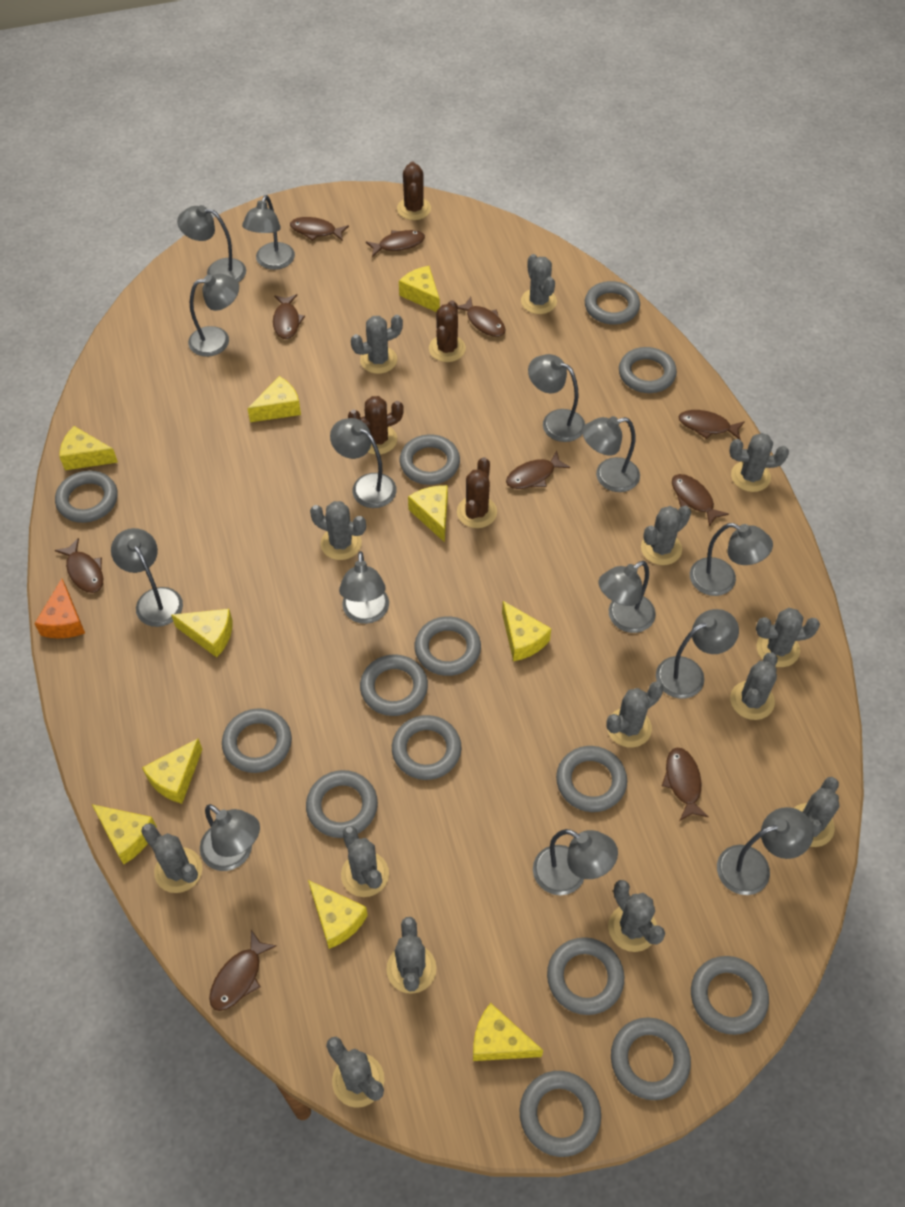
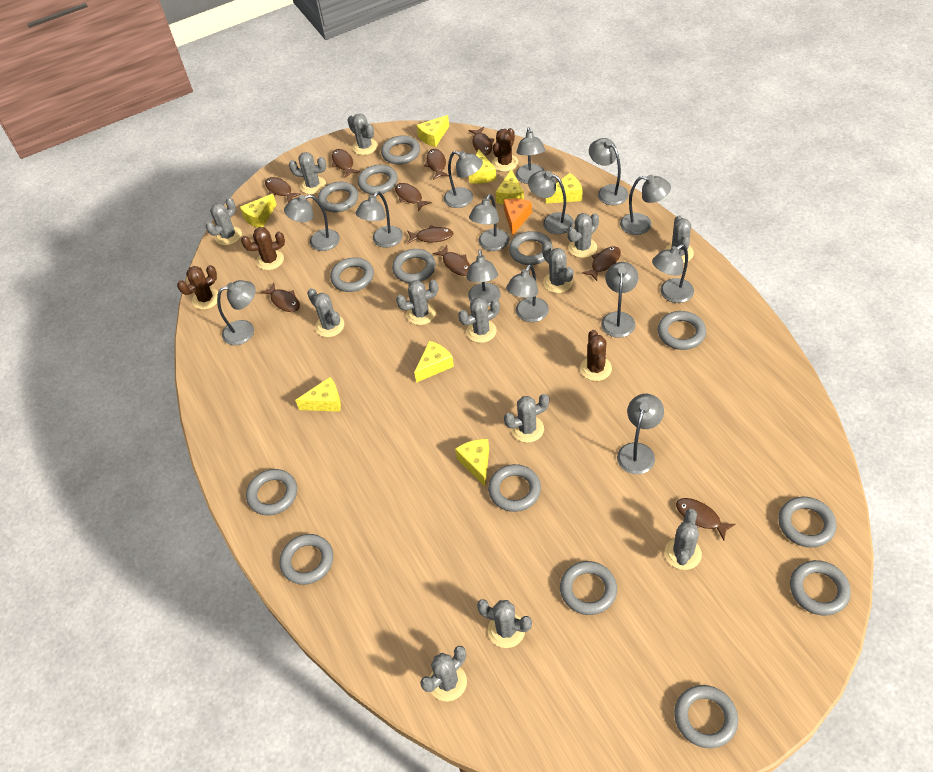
grey cactus: [141,823,203,893] [310,501,366,560] [326,1037,384,1108] [341,826,389,897] [351,315,403,374] [386,917,436,994] [521,254,557,314] [606,682,663,748] [608,880,665,952] [641,506,691,565] [729,433,789,492] [730,653,778,720] [756,608,820,667] [794,777,839,847] = 14 -> [206,197,242,245] [289,152,326,194] [307,288,344,337] [348,113,378,155] [396,280,438,325] [420,646,467,701] [458,297,500,343] [477,599,532,648] [504,394,549,443] [542,243,574,293] [567,213,599,258] [665,215,694,263] [665,509,702,570] = 13
yellow cheese: [59,426,118,470] [92,804,157,864] [142,739,202,804] [171,609,233,658] [247,376,301,422] [308,880,368,949] [399,266,440,312] [408,485,448,542] [473,1003,543,1061] [502,601,551,661] = 10 -> [240,194,277,228] [295,377,341,412] [414,341,454,383] [416,115,449,147] [455,439,489,486] [469,149,497,184] [495,169,524,204] [546,173,582,204] = 8

